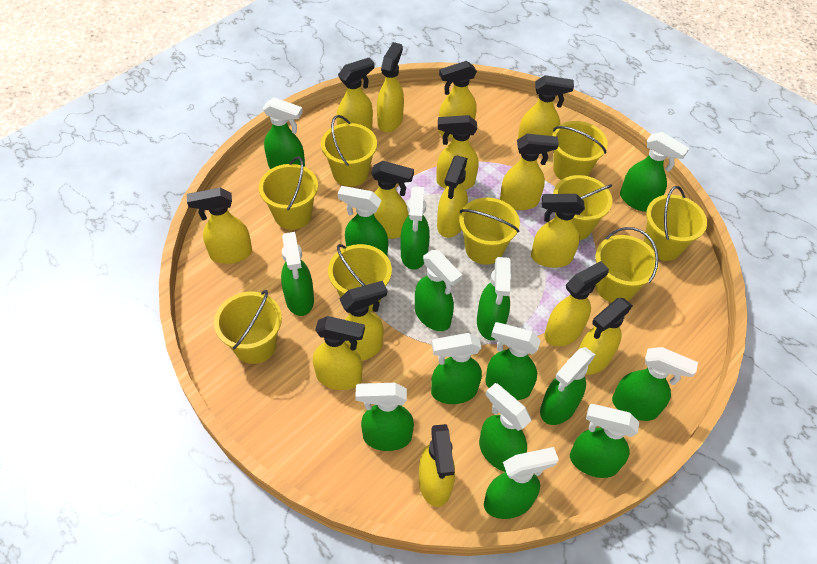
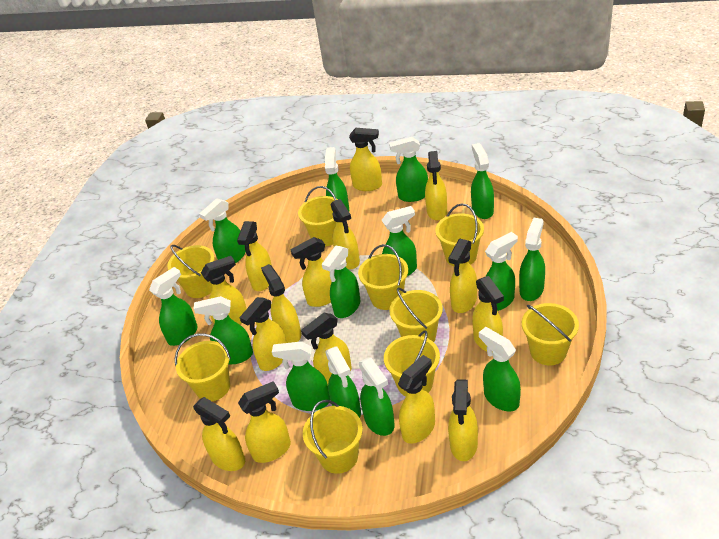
green spray bottle: [263,97,305,169] [281,232,314,316] [338,186,388,256] [355,383,414,451] [400,186,430,270] [415,250,462,331] [431,333,482,404] [477,257,511,340] [479,383,532,472] [484,447,559,519] [485,322,541,400] [540,347,595,425] [570,404,639,478] [612,347,698,421] [620,132,689,212] = 15 -> [149,267,198,346] [194,296,253,364] [199,198,246,263] [272,341,330,411] [322,246,360,318] [325,147,349,211] [325,346,361,418] [359,357,395,436] [382,206,417,276] [389,137,428,202] [471,143,494,219] [479,327,521,411] [485,232,518,311] [519,218,545,301] = 14

